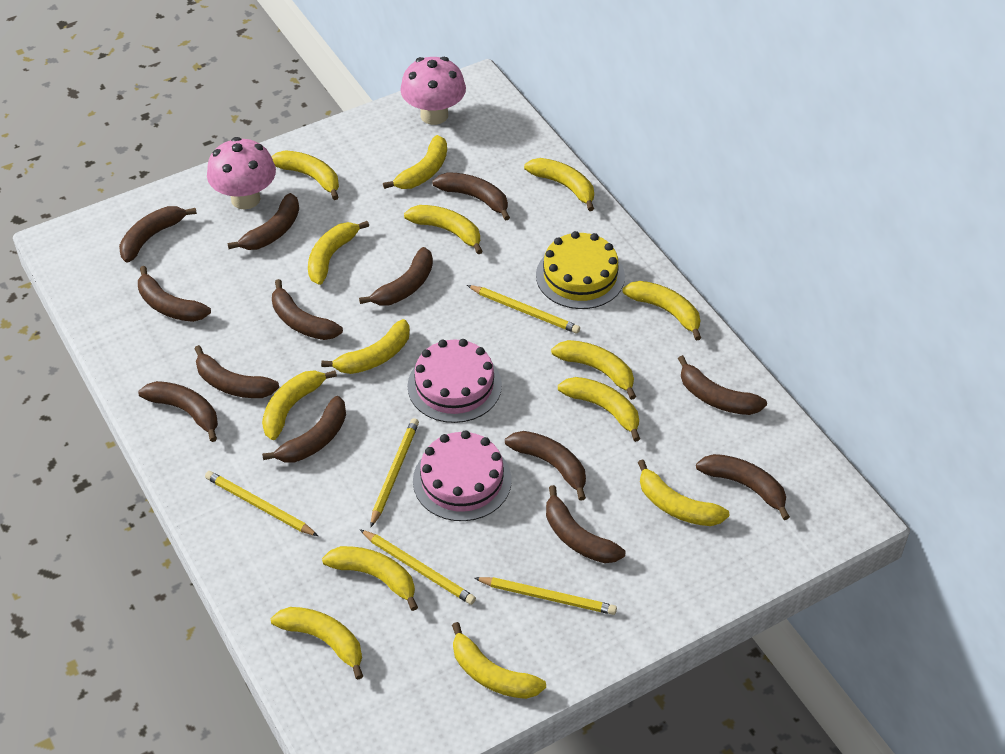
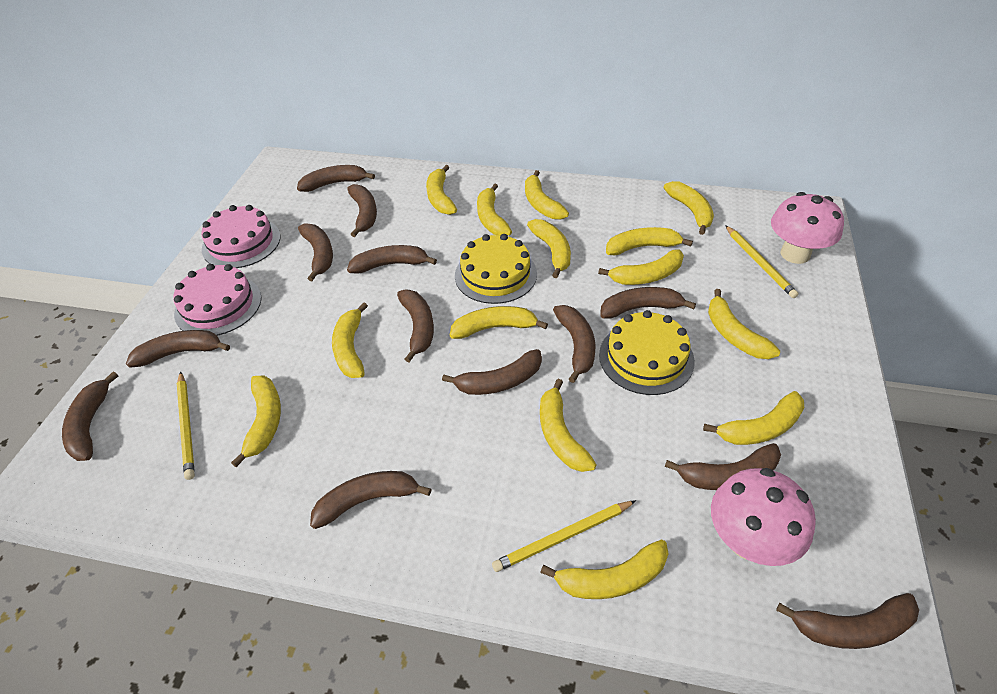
yellow cake: [536,231,625,309] = 1 -> [455,234,537,304] [599,310,695,395] = 2
yellow pencil: [205,471,318,536] [360,529,476,605] [370,418,419,528] [467,285,580,334] [474,577,617,615] = 5 -> [177,371,195,480] [492,500,636,572] [725,225,799,298] = 3

